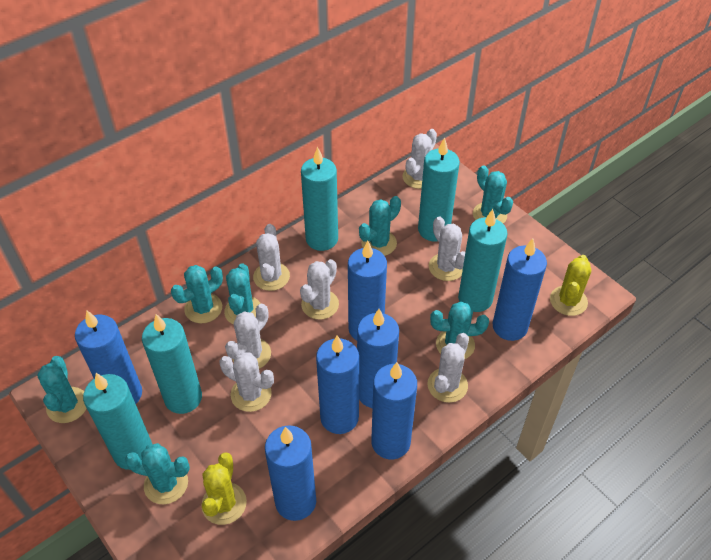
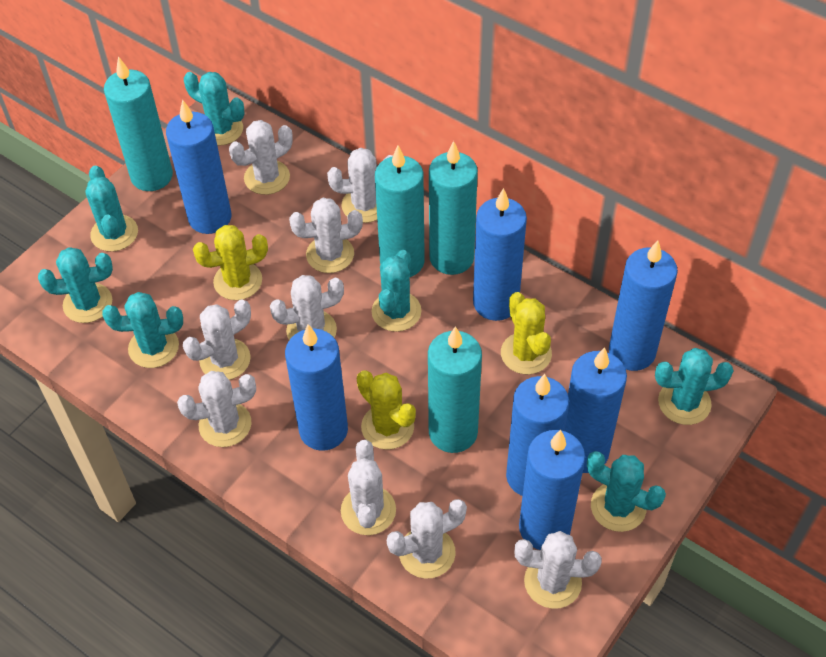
turquoise candle: [83,373,153,470] [142,314,202,414] [301,147,338,251] [418,137,460,242] [458,209,508,312] = 5 -> [104,56,173,191] [375,146,425,277] [428,326,482,453] [429,141,478,275] = 4
white cactus: [219,352,274,412] [225,304,271,369] [253,224,290,291] [300,259,339,320] [403,129,437,189] [427,333,469,403] [429,217,465,281] = 7 -> [177,371,256,447] [183,300,251,380] [229,120,293,195] [270,275,344,340] [289,198,363,273] [327,148,392,223] [341,440,396,535] [387,499,467,579] [515,531,602,609] = 9
yellow cactus: [201,452,247,525] [550,255,591,316] = 2 -> [193,225,268,300] [356,370,416,450] [501,292,552,374] = 3

